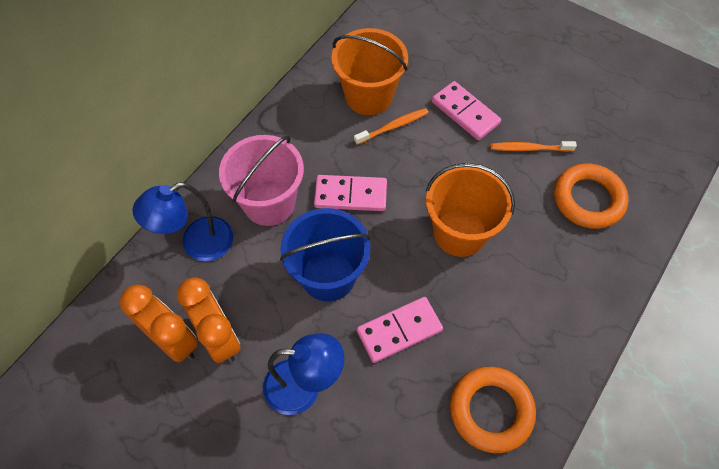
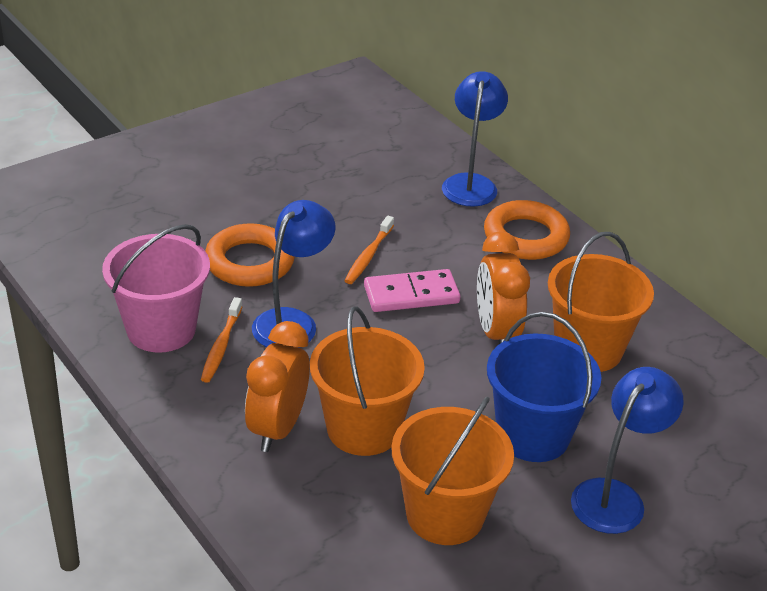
blue lamp: [133,182,233,262] [263,333,344,415] = 2 -> [252,200,335,348] [442,71,508,207] [571,367,684,534] = 3
orange bucket: [331,28,408,115] [425,163,515,257] = 2 -> [310,306,425,456] [391,396,514,545] [548,232,654,372] = 3
pink domino: [314,175,387,211] [357,297,443,363] [432,81,501,140] = 3 -> [364,269,460,312] = 1

